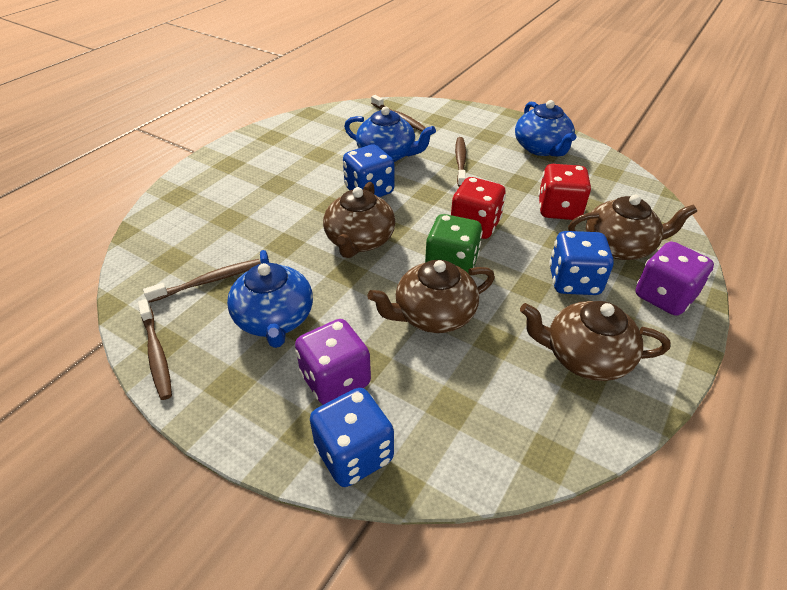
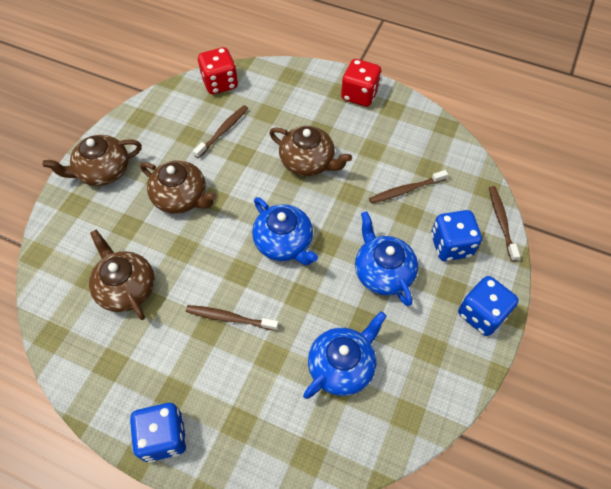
green dice: [425,214,483,274] = 1 -> none = 0
purple dice: [295,319,371,405] [635,241,714,316] = 2 -> none = 0

